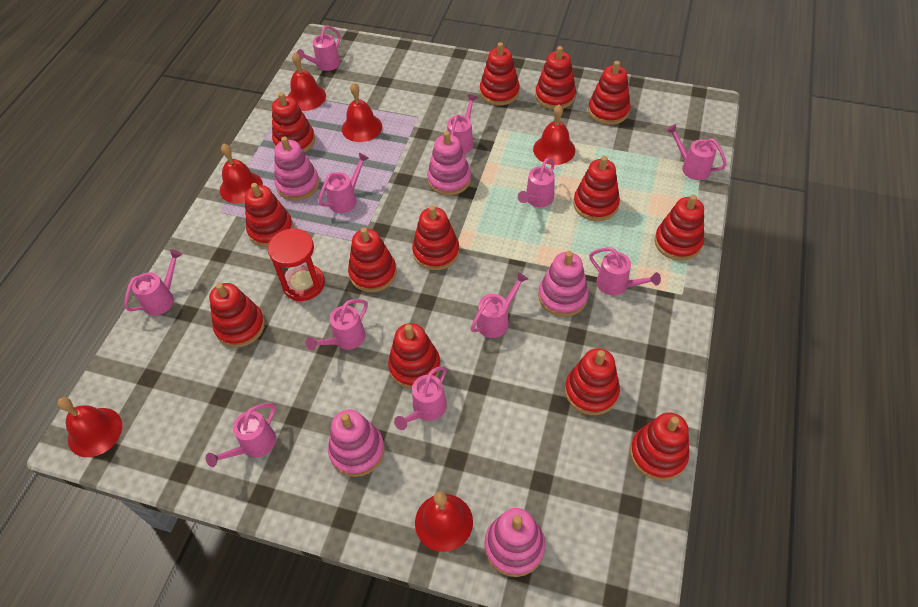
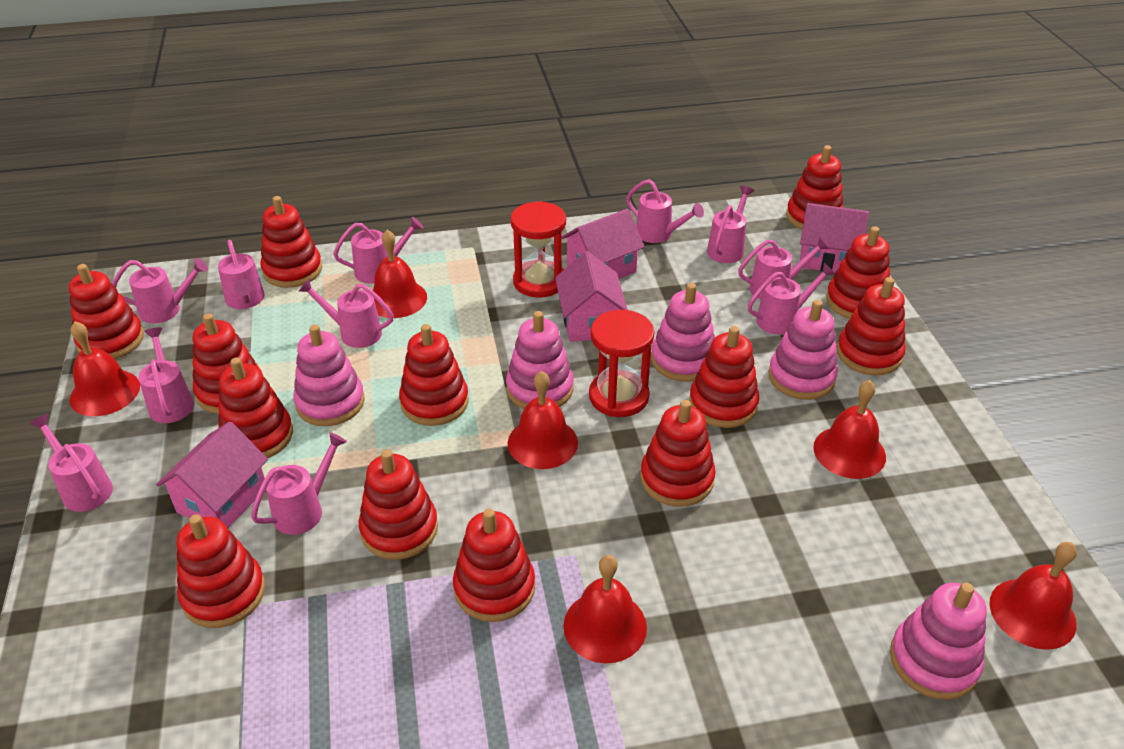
pink house: none = 0 -> [156,421,268,528] [555,251,628,342] [561,209,644,279] [800,203,869,273] = 4
red hourglass: [268,228,325,301] = 1 -> [511,201,566,298] [589,310,654,417] = 2

